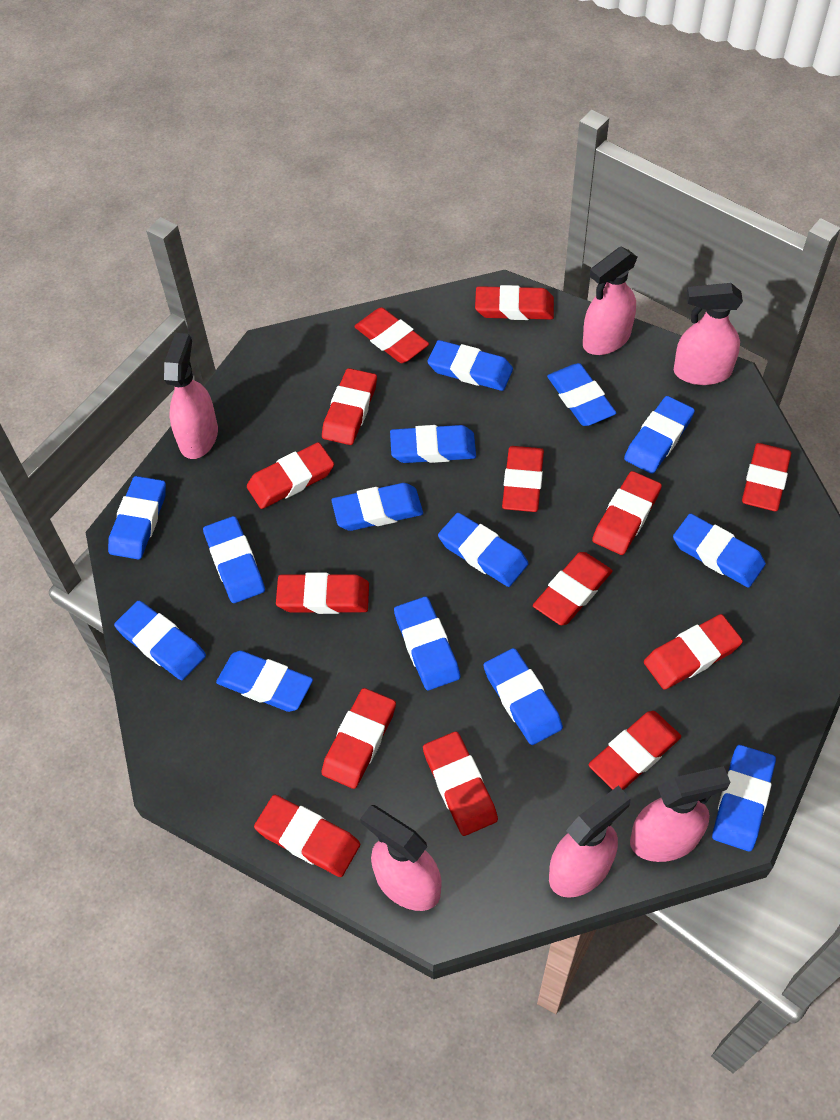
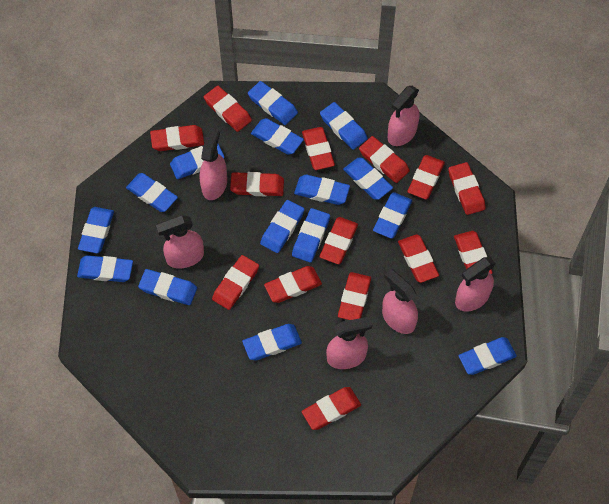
blue eraser: [108,476,166,560] [114,600,206,680] [203,516,265,603] [216,651,313,712] [331,483,423,531] [390,425,476,463] [394,597,460,690] [428,340,513,391] [438,513,529,587] [483,648,563,745] [547,363,616,426] [624,396,695,474] [673,514,766,588] [712,745,776,852] = 14 -> [77,255,133,282] [78,207,114,253] [126,173,178,212] [138,269,197,305] [170,144,224,179] [242,324,302,360] [248,81,298,125] [251,118,304,155] [260,200,305,253] [292,208,330,263] [294,175,350,205] [320,102,368,150] [343,158,393,200] [373,192,412,239] [458,337,517,375] = 15

